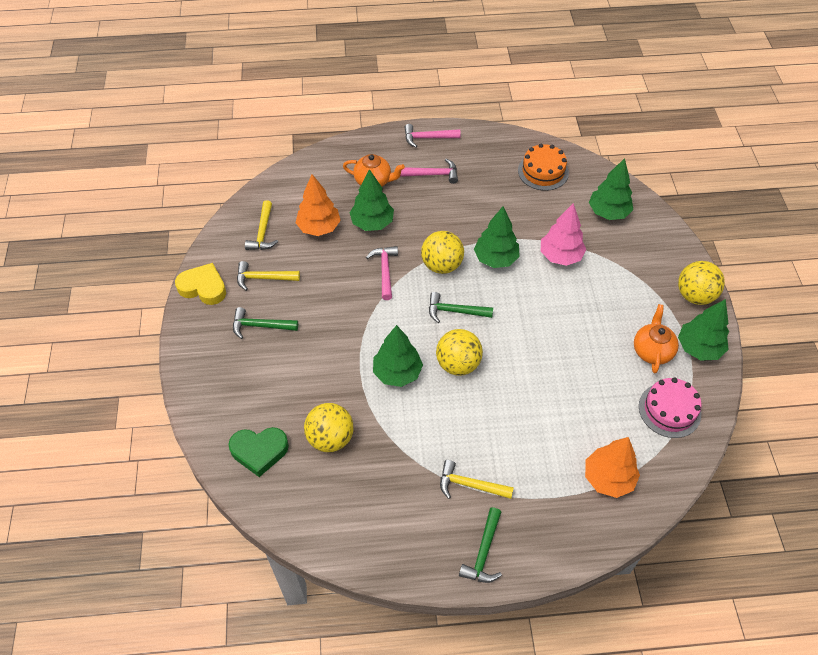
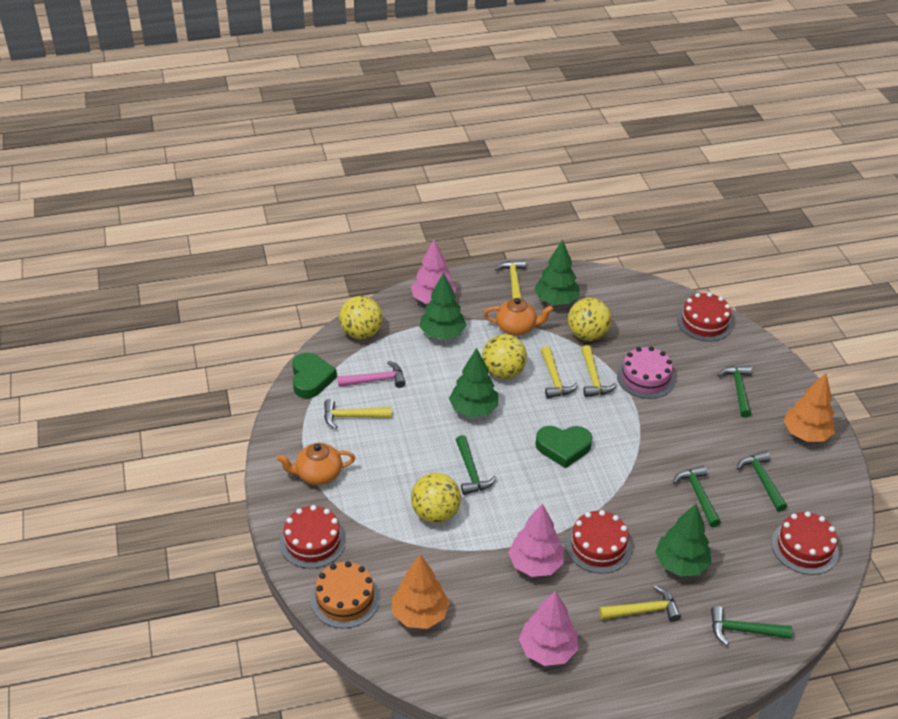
green hammer: [233,307,298,339] [429,292,493,323] [459,508,502,583] = 3 -> [456,435,497,495] [673,465,721,527] [711,606,792,645] [718,365,752,418] [737,451,787,512] = 5
green heart: [228,427,289,477] = 1 -> [292,352,337,398] [535,426,592,468] = 2
green tree: [349,169,394,231] [373,325,423,387] [474,206,520,268] [589,158,633,220] [678,299,729,361] = 5 -> [419,273,467,340] [449,348,498,417] [534,240,580,305] [655,504,712,577] = 4
pink hammer: [366,246,398,300] [400,159,458,184] [404,124,461,148] = 3 -> [337,361,405,388] = 1
pink tree: [541,203,586,266] = 1 -> [411,239,456,304] [508,504,564,577] [519,591,578,666] = 3
red cake: none = 0 -> [280,505,346,569] [566,510,632,574] [677,292,733,341] [771,511,839,575] = 4
yellow hammer: [237,261,300,291] [245,200,278,250] [440,460,514,499] = 3 -> [324,399,392,429] [495,260,526,299] [541,346,578,399] [581,345,617,397] [599,585,681,622] = 5
yellow heart: [175,263,226,305] = 1 -> none = 0

